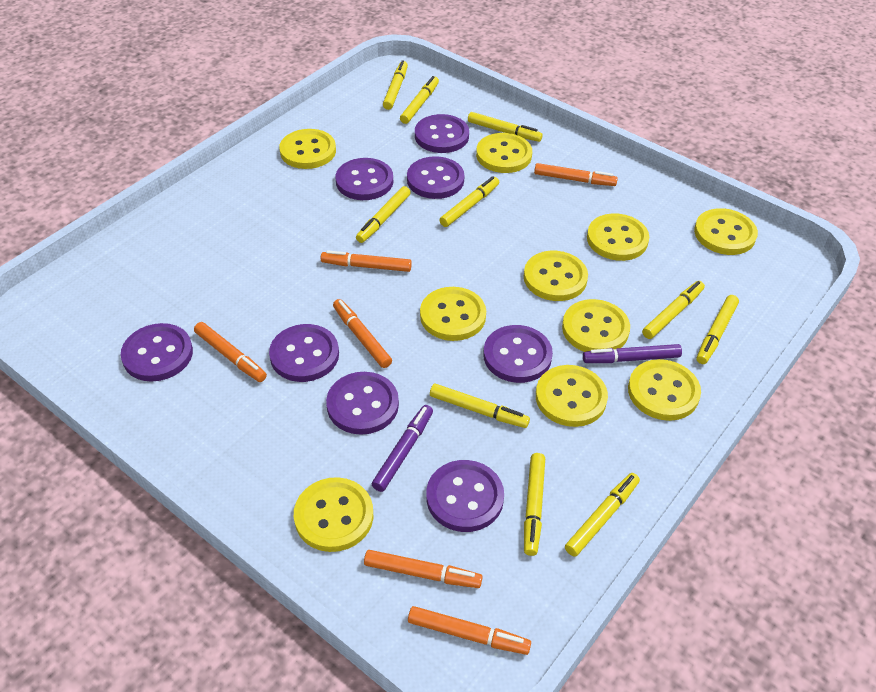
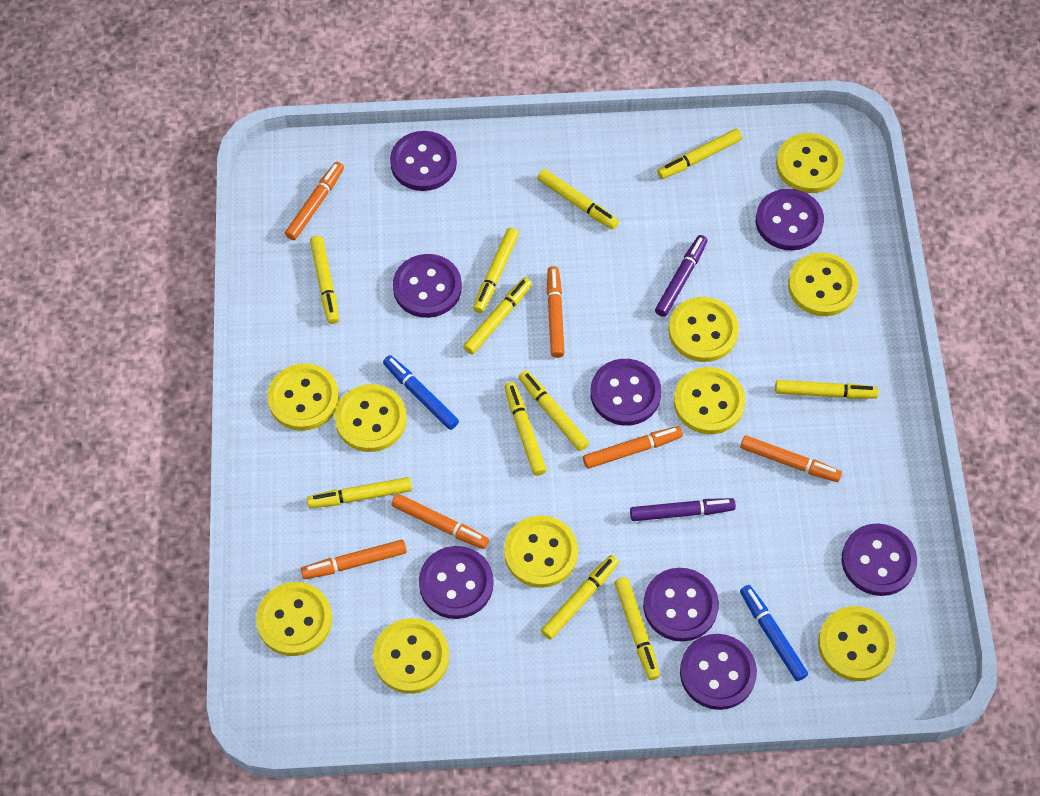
blue marker: none = 0 -> [383,355,459,430] [740,585,808,681] = 2
yellow marker: [356,186,411,243] [383,61,408,110] [400,76,439,124] [430,383,530,428] [439,176,499,227] [468,112,543,142] [524,453,545,556] [565,473,640,557] [642,281,705,339] [697,295,739,364] = 10 -> [307,477,412,508] [310,235,339,324] [463,277,532,354] [473,228,519,313] [504,382,547,476] [519,370,589,451] [537,169,619,230] [541,555,619,640] [615,577,660,680] [657,129,742,179] [775,380,879,399] = 11

